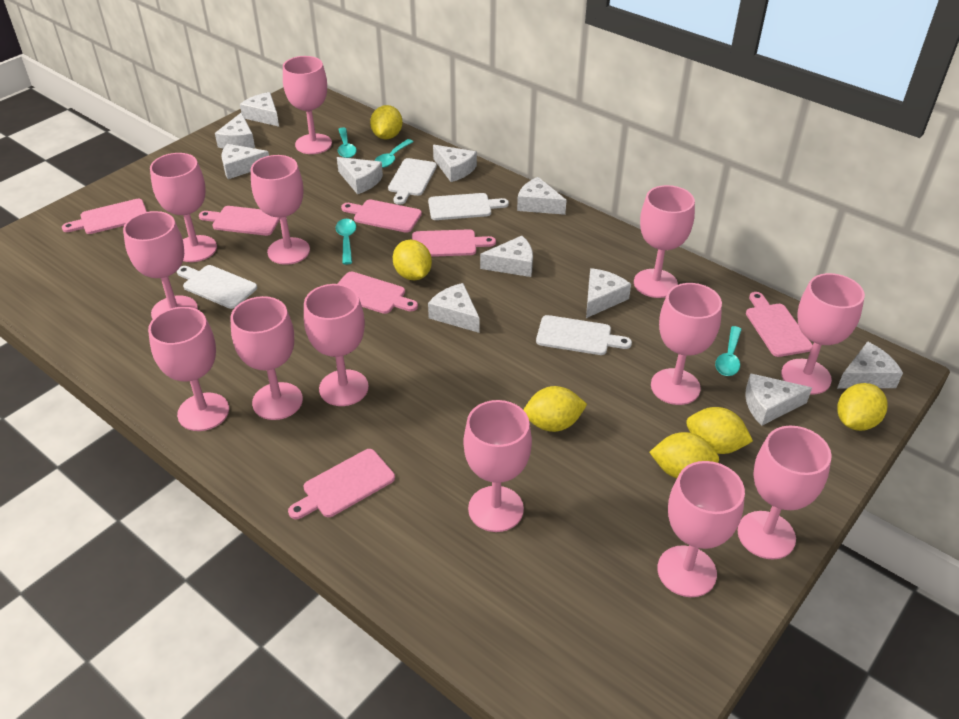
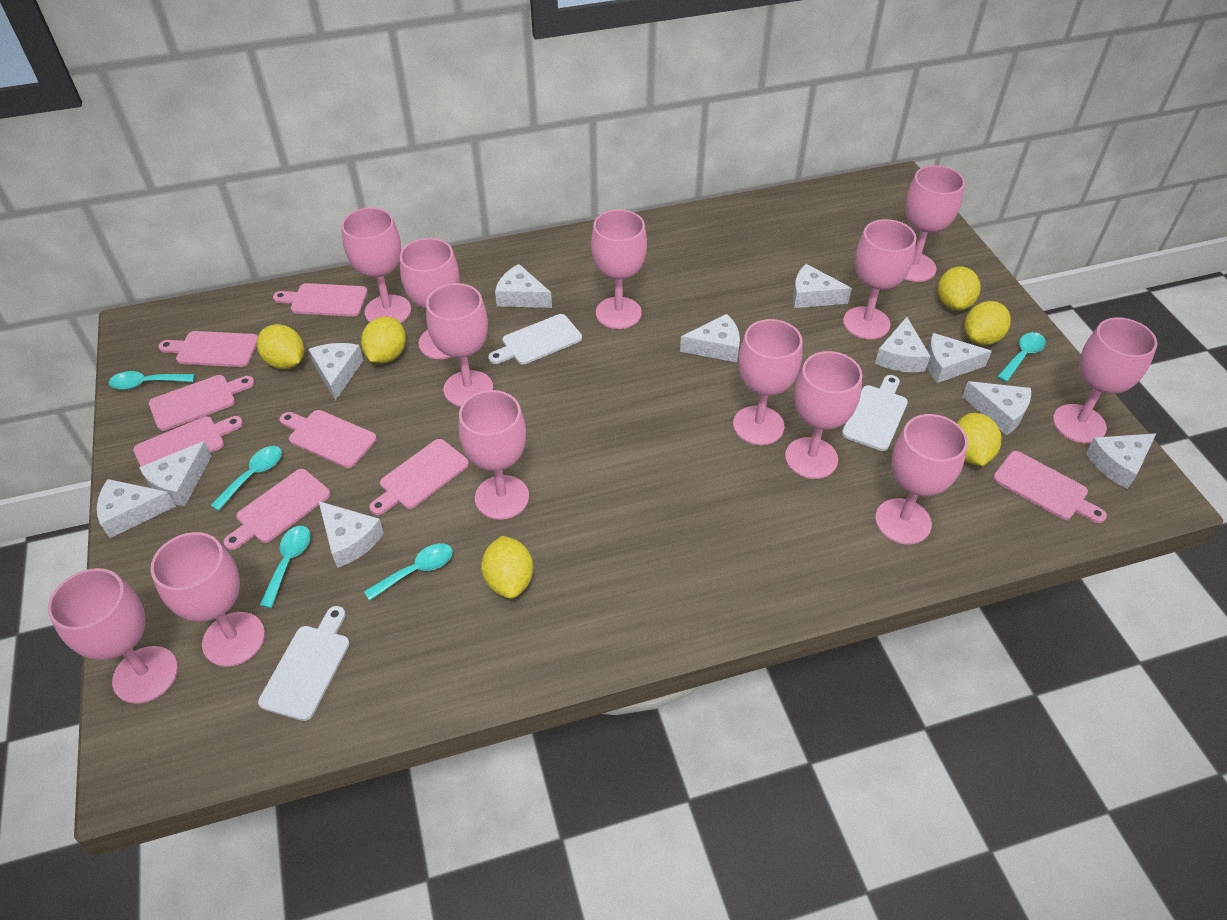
pink cutting board: [62,199,147,234] [199,206,280,236] [288,449,395,519] [337,272,418,314] [341,200,422,233] [412,229,496,257] [746,292,813,357] = 7 -> [133,416,243,467] [149,375,254,431] [158,331,258,367] [223,469,330,550] [273,283,368,317] [279,410,377,468] [369,439,469,515] [993,451,1107,523] = 8
turquoise spoon: [336,219,356,264] [338,128,357,158] [374,139,414,168] [715,326,742,376] = 4 -> [109,371,195,390] [210,446,282,511] [259,526,311,608] [364,543,453,601] [997,332,1046,382] = 5
white cutting board: [177,265,257,309] [388,158,437,205] [428,193,509,220] [536,315,632,355] = 4 -> [258,606,350,721] [488,314,582,365] [842,375,908,451] = 3

